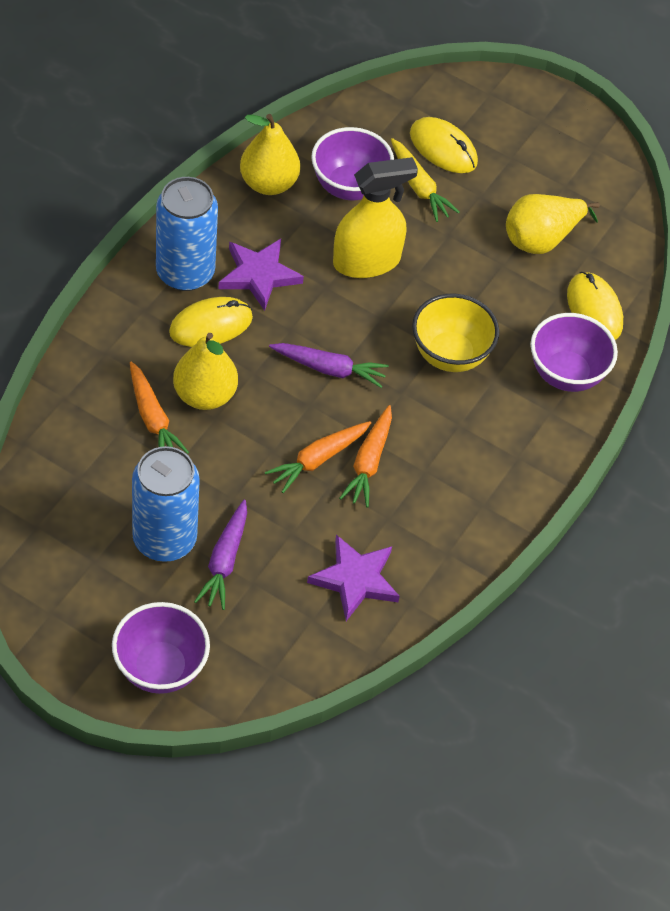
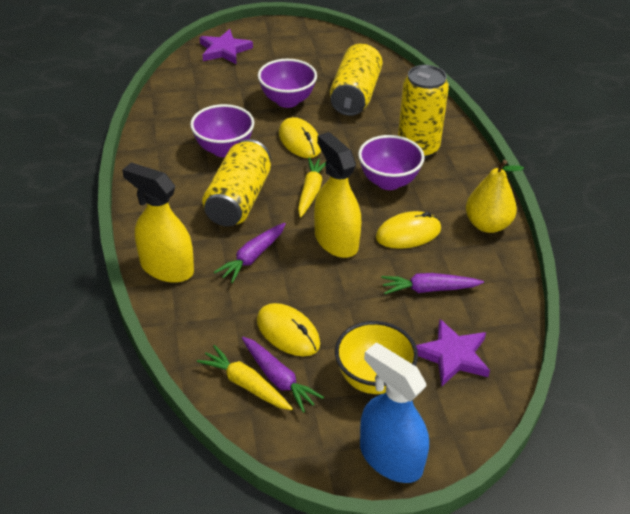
blue can: [132,446,200,562] [156,177,218,291] = 2 -> none = 0
blue spray bottle: none = 0 -> [360,343,429,483] = 1
orange carrot: [130,362,189,454] [265,421,371,493] [339,405,392,508] = 3 -> none = 0
purple carrot: [194,499,247,610] [269,343,389,388] = 2 -> [214,223,286,283] [242,337,324,413] [381,273,484,294] = 3
yellow can: none = 0 -> [202,139,271,226] [330,44,383,116] [398,65,449,158] = 3
yellow carrot: [391,138,460,222] = 1 -> [197,345,293,410] [298,158,326,217] = 2
yellow pear: [173,333,238,410] [240,114,300,195] [506,194,600,254] = 3 -> [466,160,524,233] = 1
yellow spray bottle: [333,157,418,278] = 1 -> [122,163,194,283] [314,132,361,258] = 2

